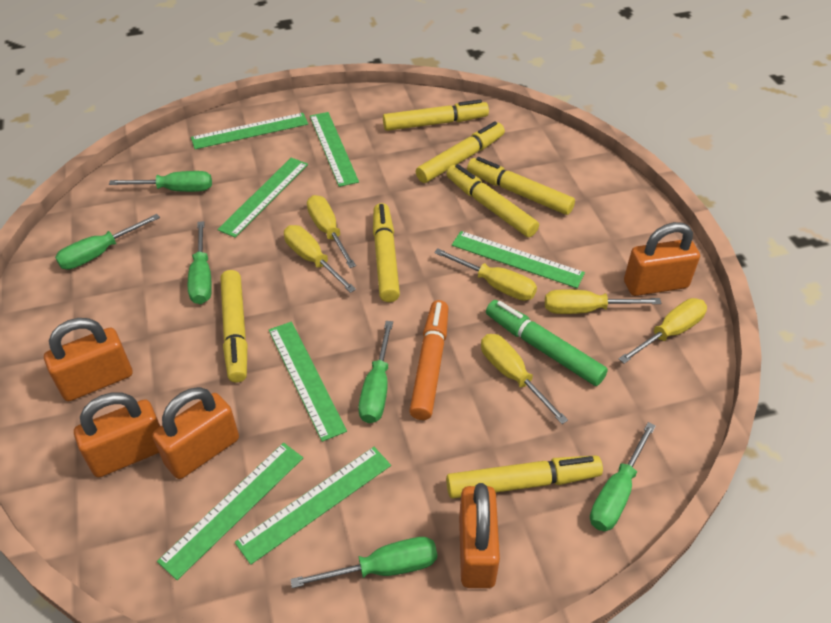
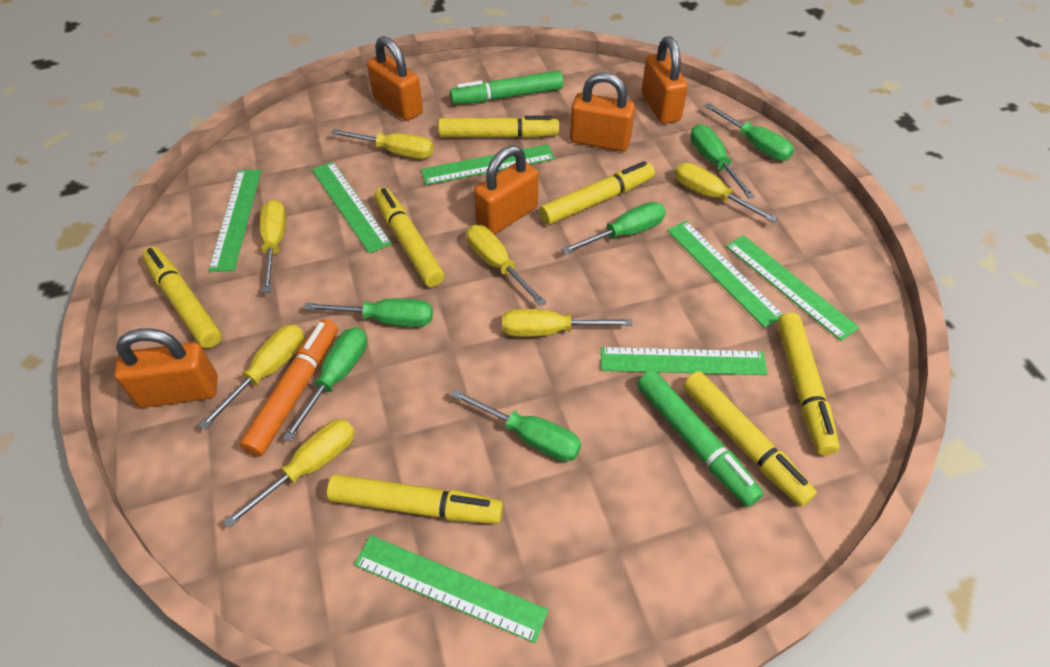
green marker: [486,300,608,386] = 1 -> [450,71,563,104] [637,370,763,507] = 2
yellow screwdriver: [284,225,356,293] [307,195,356,268] [434,249,537,301] [481,334,568,424] [545,289,661,314] [619,298,707,364] = 6 -> [198,324,304,430] [223,419,355,528] [259,200,286,293] [331,129,434,159] [467,225,547,306] [502,309,632,337] [675,163,778,222] = 7

